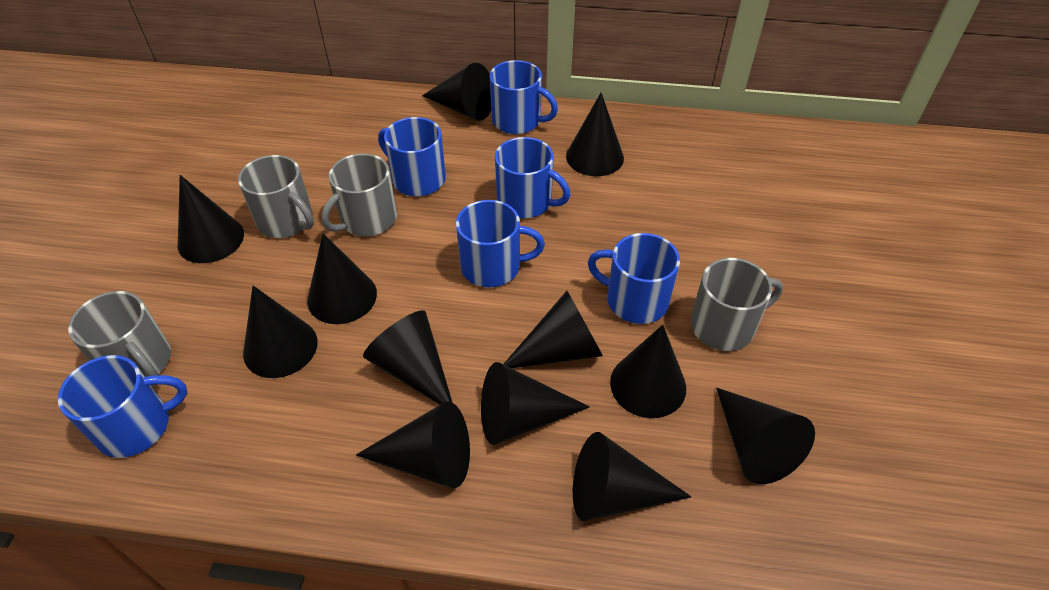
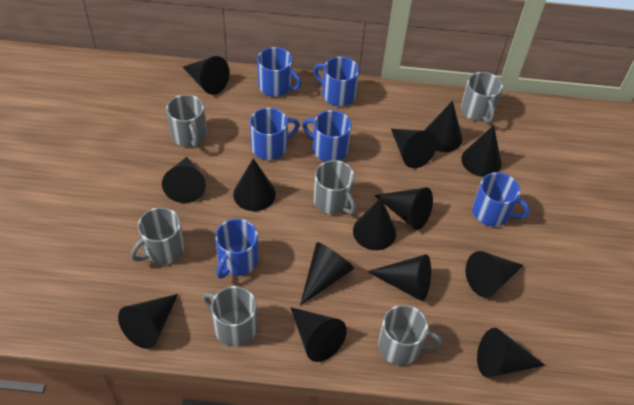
black cone: [178,175,244,263] [243,286,317,378] [307,234,377,324] [356,401,470,488] [363,310,452,405] [422,63,491,121] [481,362,590,445] [503,291,603,368] [566,93,624,176] [573,432,691,521] [610,325,686,418] [716,388,815,484] = 12 -> [118,294,178,349] [162,157,206,203] [183,56,229,95] [233,158,276,211] [290,307,347,362] [300,242,354,306] [353,198,396,250] [367,254,431,301] [374,187,433,230] [391,129,437,168] [424,101,462,152] [461,125,502,177] [466,251,523,297] [477,328,545,378] = 14
grey mug: [68,291,171,377] [238,155,314,238] [321,153,397,236] [690,258,783,351] = 4 -> [131,207,185,265] [166,95,207,148] [203,286,257,346] [313,160,356,215] [378,305,442,365] [461,72,503,123] = 6

